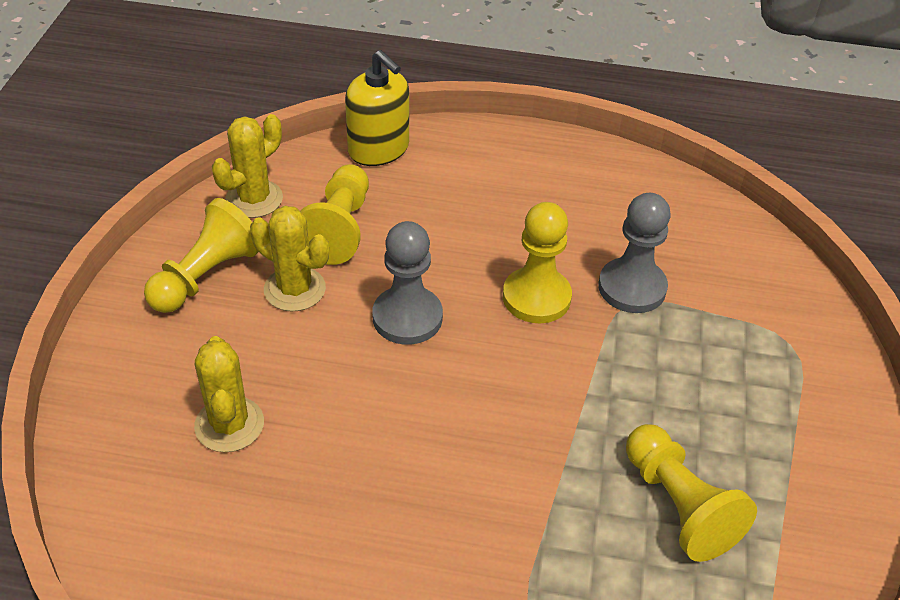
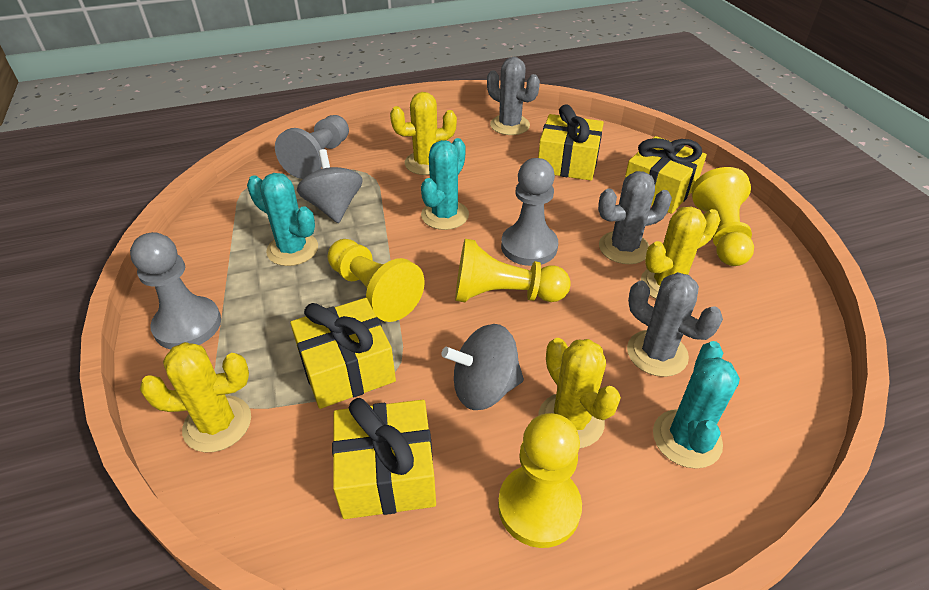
grey cactus: none = 0 -> [487,57,540,135] [598,171,672,264] [627,272,723,377] = 3
grey pawn: [372,221,443,345] [598,193,671,313] = 2 -> [130,232,221,349] [275,115,349,179] [501,158,558,266] = 3
grey spinning top: none = 0 -> [297,149,363,223] [442,324,524,410] = 2
turquoise cactus: none = 0 -> [247,173,318,266] [421,138,469,230] [653,341,740,469] = 3
yellow cactus: [194,336,264,452] [212,114,283,218] [250,206,329,312] = 3 -> [140,342,251,452] [390,92,457,175] [538,338,621,448] [641,206,720,299] = 4
yellow gift: none = 0 -> [290,298,396,409] [332,398,436,519] [538,104,604,181] [625,136,707,214] = 4
yellow soap dispenser: [345,50,409,166] = 1 -> none = 0

